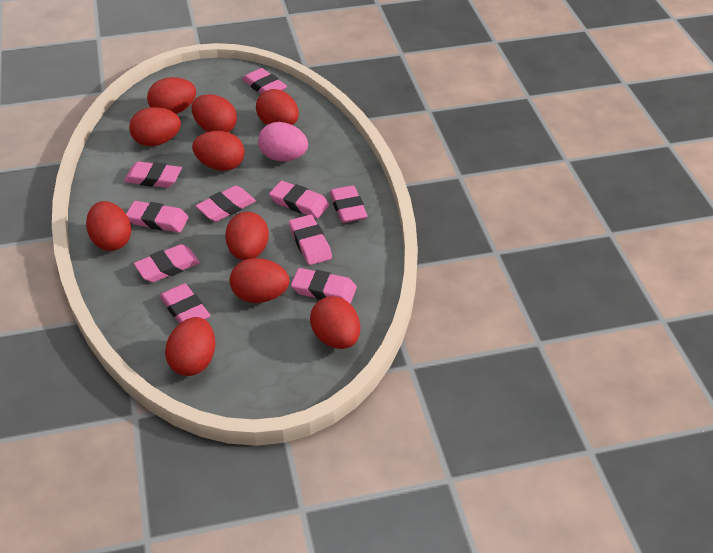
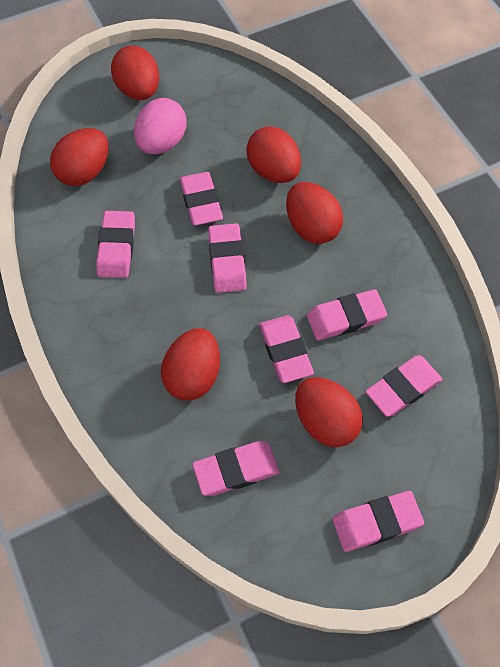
pink eraser: [124,161,182,188] [126,201,189,233] [134,244,200,282] [160,283,210,323] [196,186,256,222] [242,68,287,94] [269,181,329,218] [289,215,332,265] [291,268,357,304] [329,185,368,223] = 10 -> [96,211,135,278] [180,172,223,226] [192,441,279,496] [208,223,247,293] [259,315,314,383] [307,289,387,340] [332,491,424,552] [366,356,442,417] = 8
red egg: [86,201,131,251] [129,107,181,146] [147,77,196,114] [165,317,215,376] [191,94,237,132] [192,131,245,171] [225,212,269,260] [230,258,289,303] [256,89,299,125] [310,296,360,349] = 10 -> [50,128,108,186] [111,46,159,100] [161,328,220,401] [246,126,301,183] [286,182,343,244] [295,377,363,447] = 6

